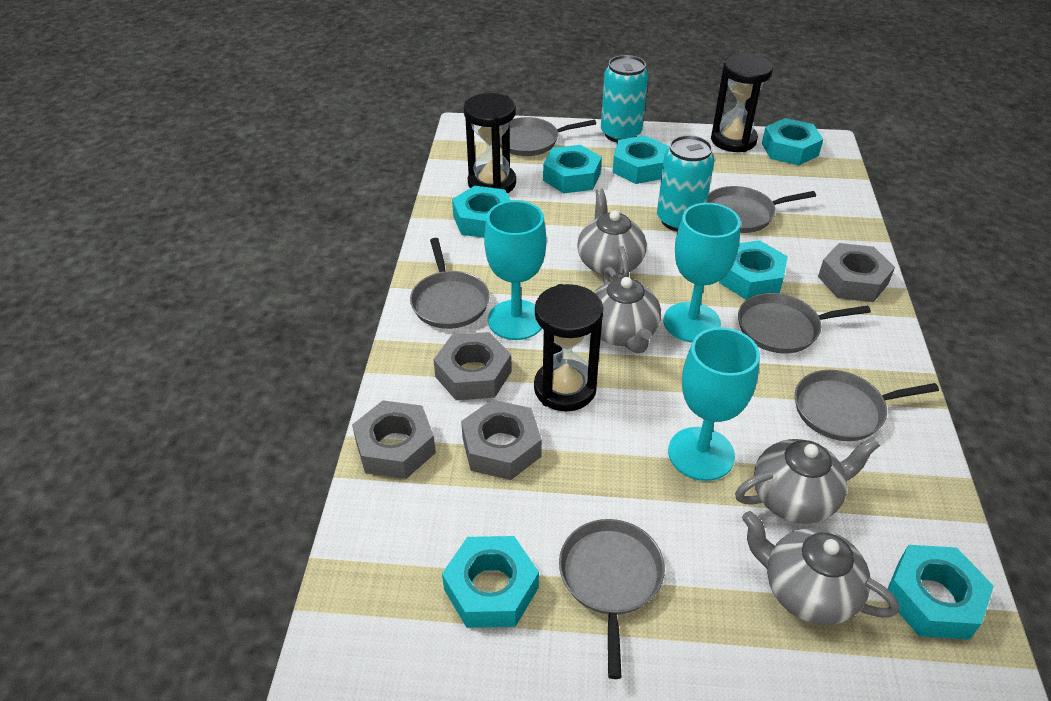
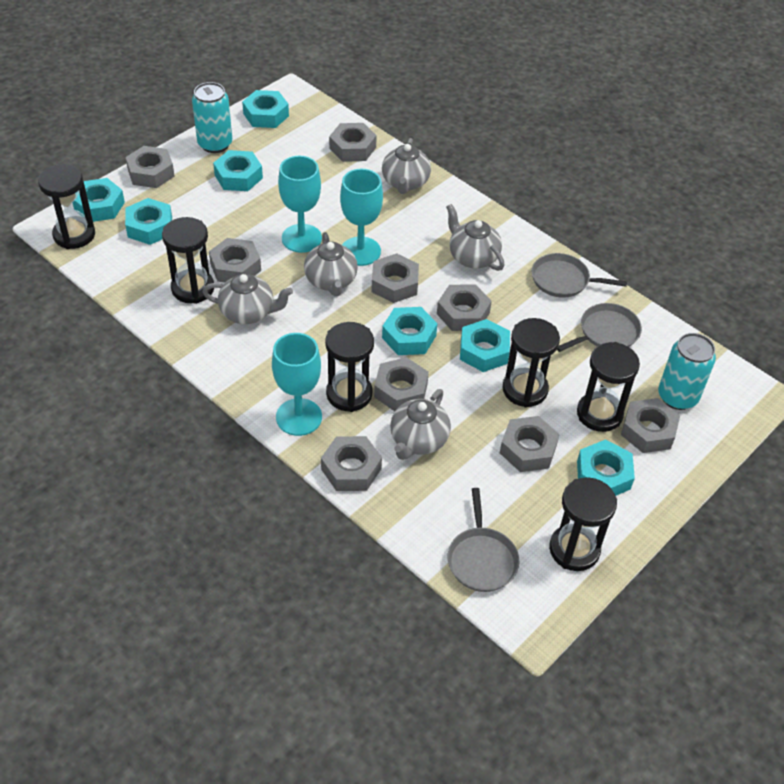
black hourglass: [464,93,516,194] [534,284,603,411] [711,54,773,152] = 3 -> [38,164,95,249] [162,217,214,304] [325,322,374,412] [502,318,560,408] [549,477,617,571] [577,342,640,432] = 6
grey nut: [352,400,436,479] [433,332,512,400] [461,399,542,480] [818,243,895,302] = 4 -> [126,146,175,188] [209,238,261,282] [321,436,382,491] [329,123,377,162] [371,253,419,303] [374,357,429,411] [437,284,492,331] [500,416,560,472] [621,398,680,453] = 9
grey pan: [410,238,490,329] [500,117,596,156] [559,519,665,679] [707,186,816,233] [738,293,871,354] [795,370,939,441] = 6 -> [448,488,519,592] [532,253,627,298] [557,303,642,352] = 3
grey teapot: [577,189,647,278] [594,267,661,353] [735,437,880,524] [742,511,899,625] = 4 -> [202,274,293,324] [304,232,358,296] [382,138,431,194] [390,389,451,460] [446,204,505,271] = 5

